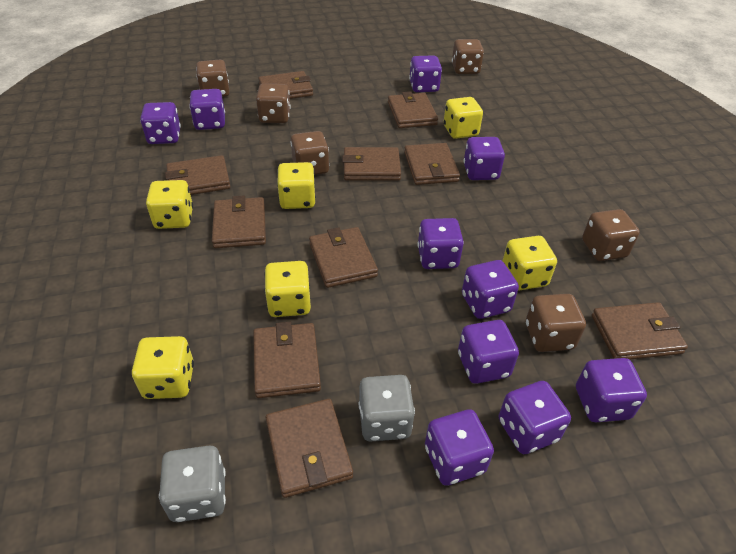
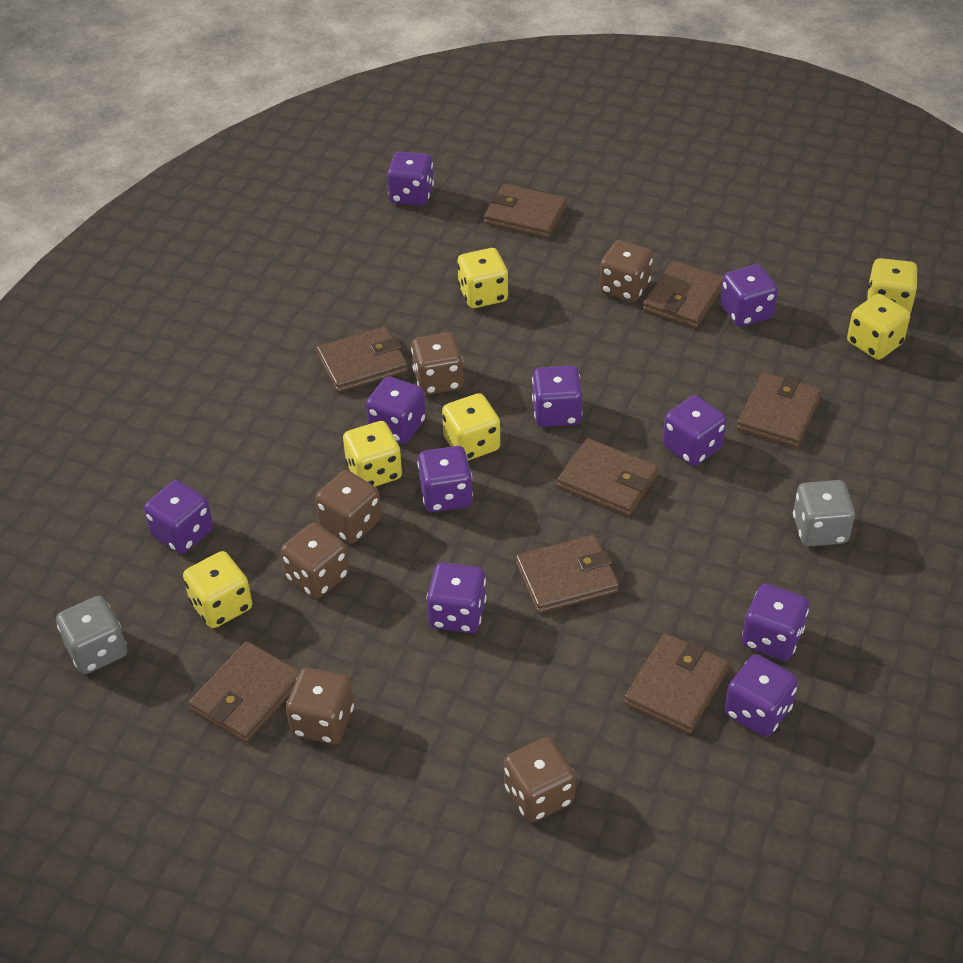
brown wallet: [165,155,230,195] [212,195,266,248] [253,322,321,398] [258,71,313,99] [265,399,353,498] [309,227,378,288] [342,147,401,181] [388,91,438,128] [404,143,460,185] [592,302,688,360] = 10 -> [189,641,300,743] [317,326,408,393] [484,184,567,238] [516,535,619,613] [557,438,659,516] [624,633,729,734] [643,261,723,328] [737,372,822,448] = 8

